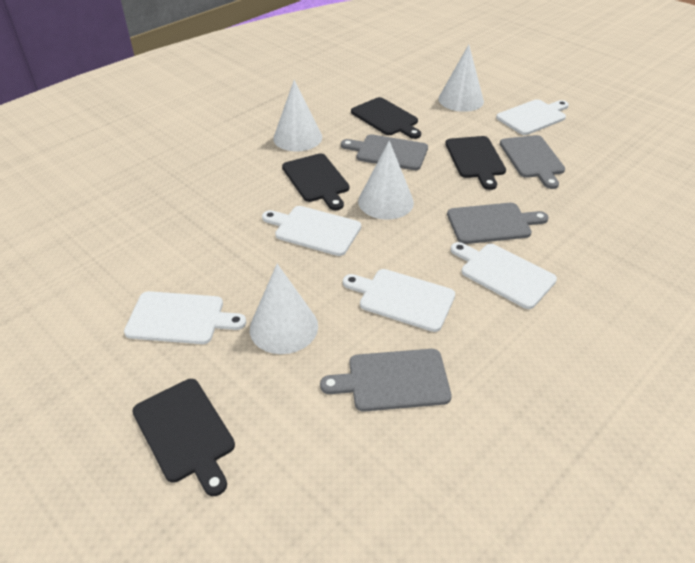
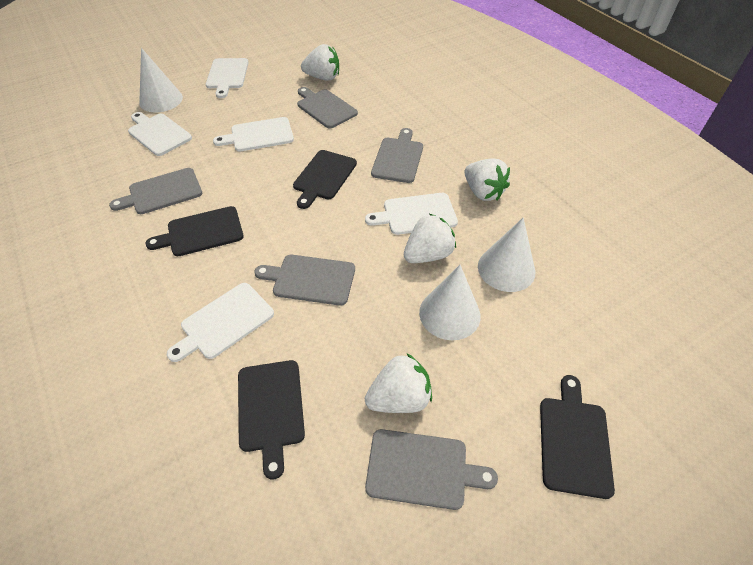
grey cutting board: [320,349,451,412] [341,134,428,170] [447,203,549,244] [500,135,565,189] = 4 -> [109,168,202,214] [254,255,355,306] [297,87,358,129] [365,429,498,510] [371,128,423,183] = 5
white cone: [250,264,318,354] [273,80,322,151] [358,141,414,220] [438,44,484,112] = 4 -> [139,48,183,113] [419,265,480,340] [478,218,535,292] = 3
white strawberry: none = 0 -> [301,44,339,81] [365,353,432,413] [404,214,456,263] [464,158,510,201] = 4

